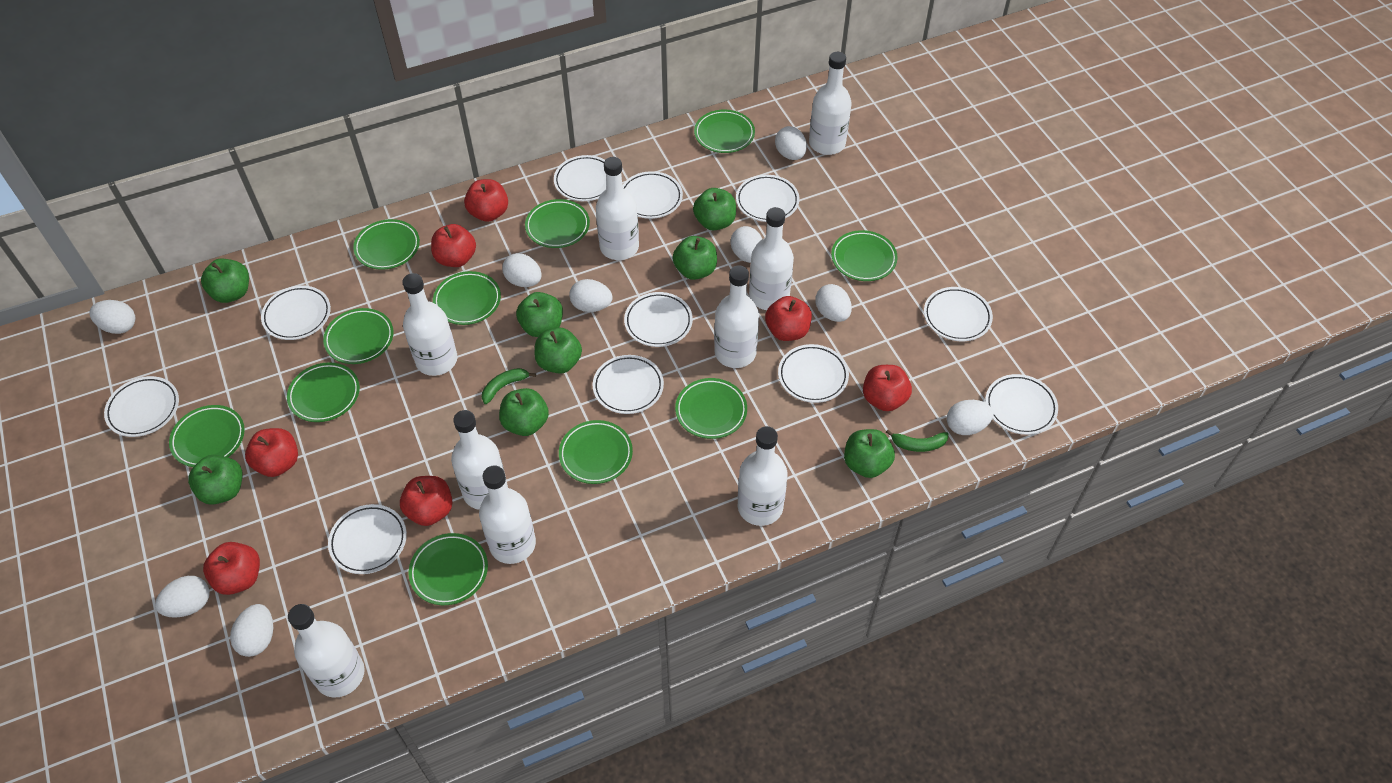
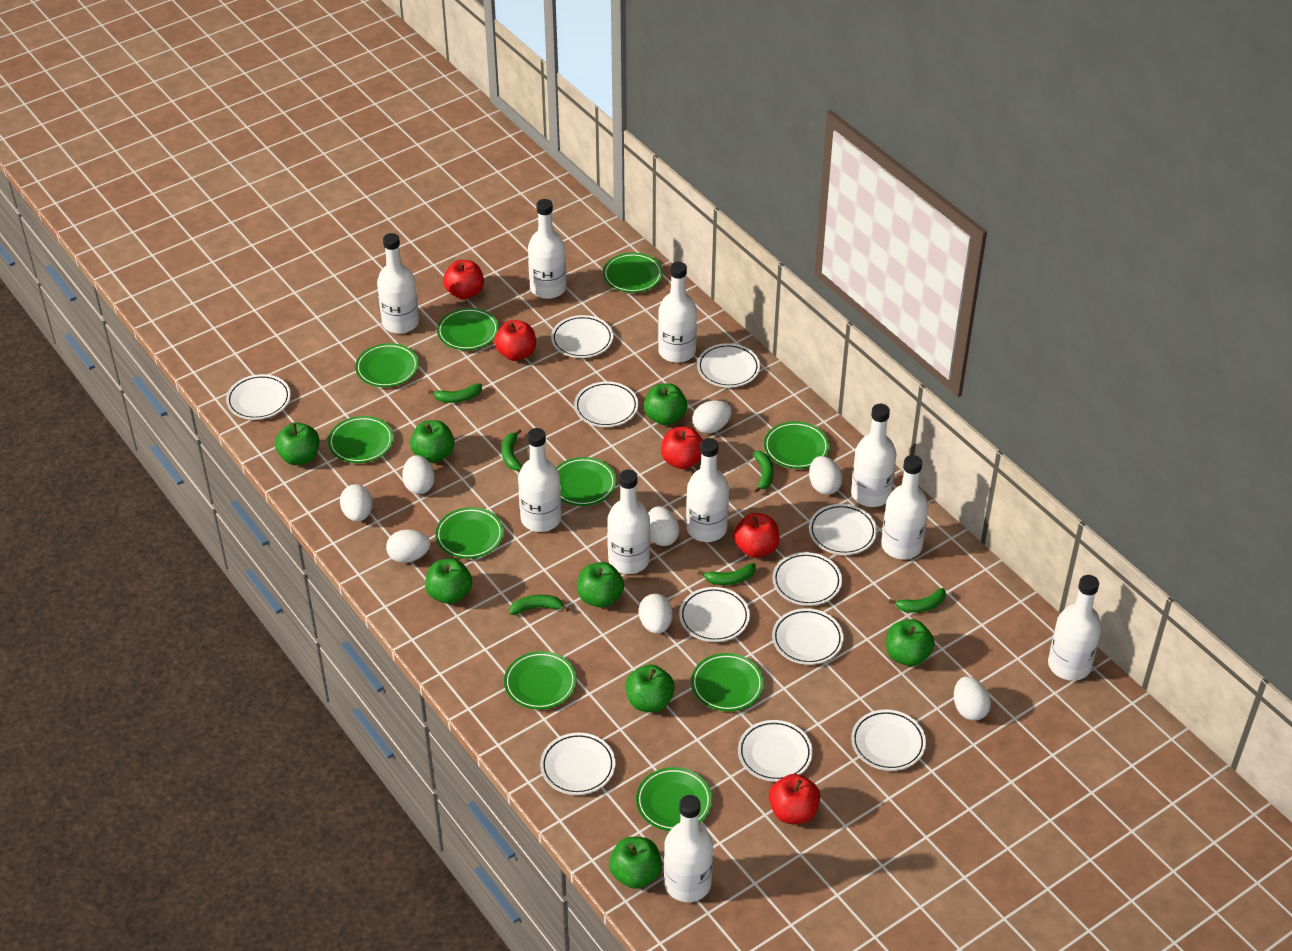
green banana: [482,368,536,404] [886,430,948,452] = 2 -> [428,383,482,403] [502,429,522,471] [509,595,569,615] [698,563,756,585] [753,451,774,493] [889,588,946,613] = 6
green plate: [169,405,245,467] [287,362,360,422] [323,308,394,364] [353,219,420,270] [408,533,488,605] [433,271,501,325] [525,199,590,248] [559,420,633,484] [675,378,747,439] [694,110,755,153] [831,230,898,281] = 11 -> [328,416,394,463] [355,343,419,387] [435,507,504,559] [437,308,499,350] [504,651,577,709] [556,457,616,506] [603,253,663,293] [636,767,712,831] [691,653,764,711] [764,421,829,469] = 10
red apple: [203,542,260,595] [245,428,298,477] [400,476,453,526] [431,224,476,267] [464,179,508,222] [765,296,812,341] [863,365,912,411] = 7 -> [443,260,484,300] [494,320,536,361] [661,426,702,469] [734,513,780,558] [769,774,820,824] = 5
white bottle: [288,604,365,698] [402,273,457,376] [451,410,508,510] [479,465,536,564] [596,157,639,260] [714,265,759,368] [738,426,787,526] [749,207,794,310] [809,52,852,155] = 9 -> [377,233,419,334] [518,428,561,532] [528,199,566,299] [607,469,650,574] [658,262,697,363] [664,795,713,902] [686,438,729,542] [851,404,897,507] [881,455,929,559] [1048,575,1102,681] = 10
white egg: [89,300,135,334] [155,576,210,618] [230,604,273,657] [502,253,542,287] [569,279,613,312] [731,226,762,263] [775,126,807,160] [815,284,852,322] [947,400,994,435] = 9 -> [340,484,373,522] [386,529,430,563] [402,455,435,494] [639,594,673,634] [648,506,679,546] [692,400,732,433] [809,456,842,495] [954,677,991,721] = 8

